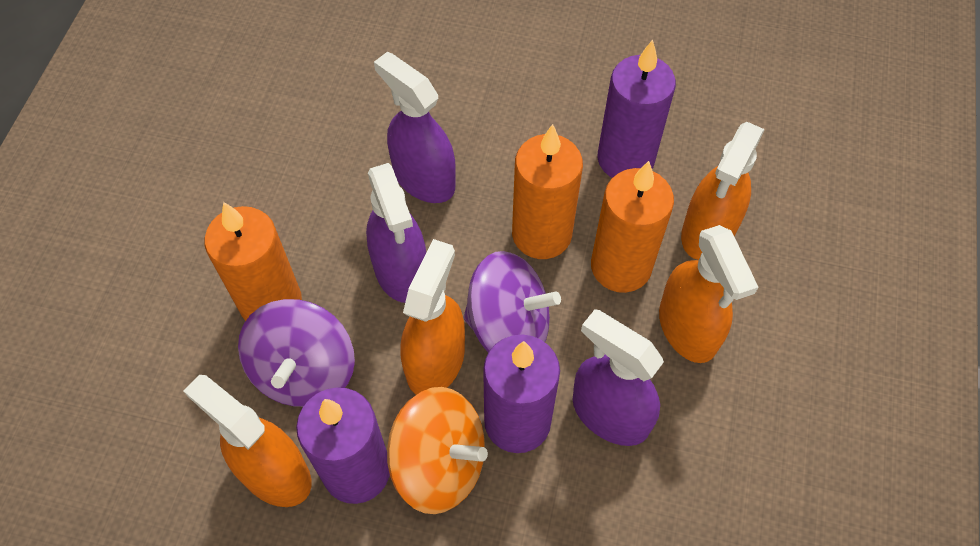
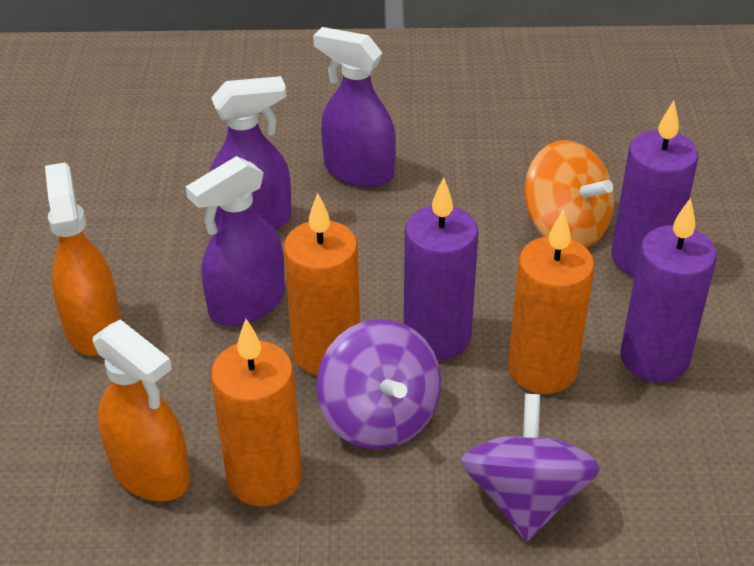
orange spray bottle: [183,375,312,507] [401,239,465,395] [659,225,758,363] [681,122,765,260] = 4 -> [45,163,121,356] [93,319,190,501] = 2

